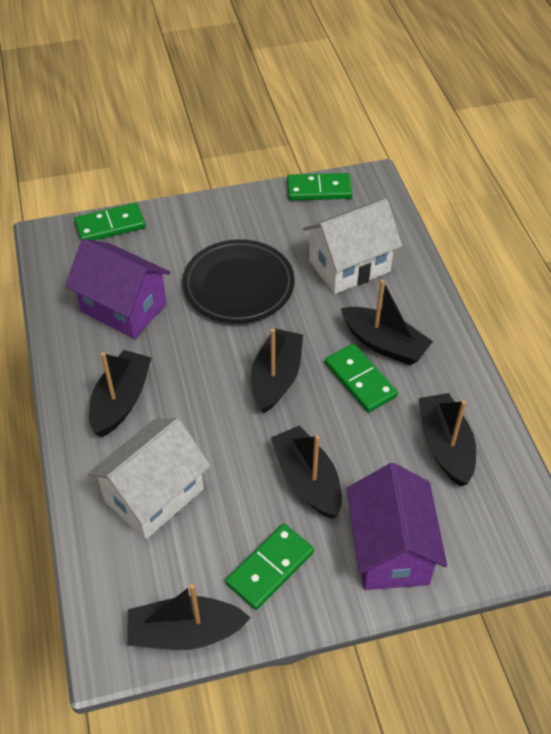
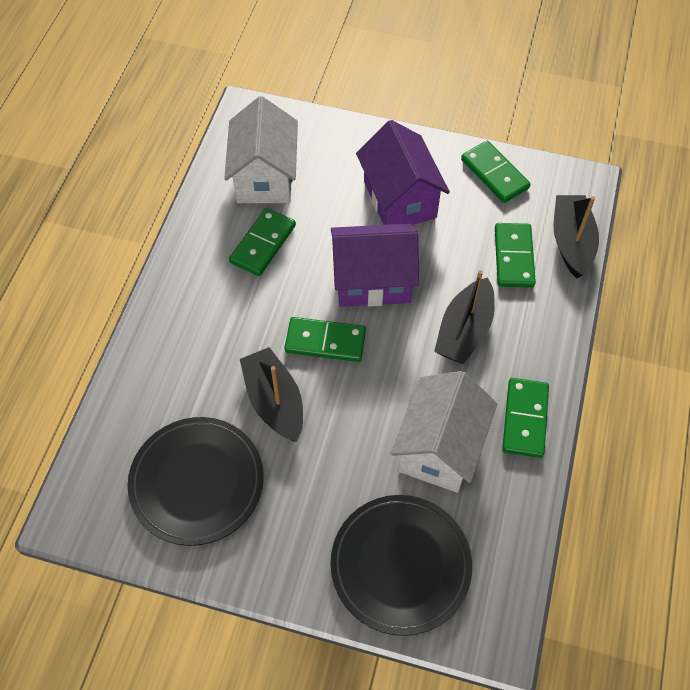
black boat: [89,350,152,437] [127,584,251,650] [251,328,303,413] [271,425,342,519] [341,279,433,365] [419,393,476,486] = 6 -> [240,347,303,442] [434,270,495,364] [554,195,599,278] = 3
black plate: [182,239,295,323] = 1 -> [128,417,264,546] [331,495,472,636] = 2
green domino: [74,203,146,240] [226,524,314,610] [287,173,353,200] [325,344,398,412] = 4 -> [229,208,296,276] [284,317,366,362] [461,141,531,203] [495,223,536,288] [502,378,549,458] = 5

